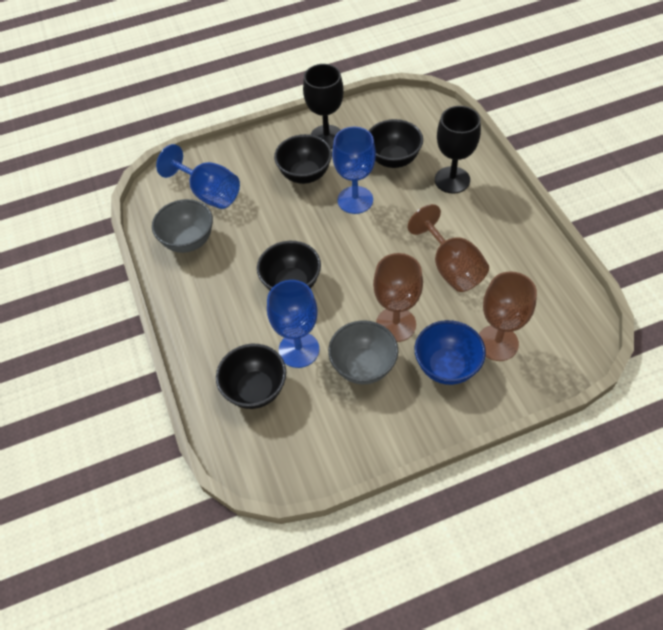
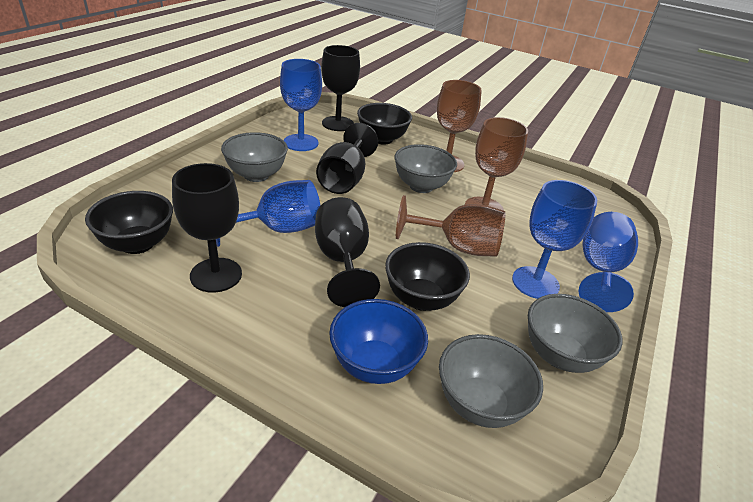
black bowl: [216,344,286,409] [257,241,321,291] [274,134,332,184] [369,119,423,168] = 4 -> [85,191,173,254] [357,103,412,145] [385,242,470,311] = 3
black goblet: [303,64,343,149] [435,106,481,194] = 2 -> [172,163,242,293] [315,197,380,307] [316,123,378,194] [321,45,360,131] = 4
blue goblet: [156,144,240,209] [267,280,319,368] [332,127,376,214] = 3 -> [216,180,321,247] [280,59,322,151] [512,180,597,299] [579,212,638,312] = 4
grey bowl: [152,199,213,253] [328,320,398,384] = 2 -> [221,132,288,182] [394,144,457,193] [439,334,543,428] [528,294,623,373] = 4

